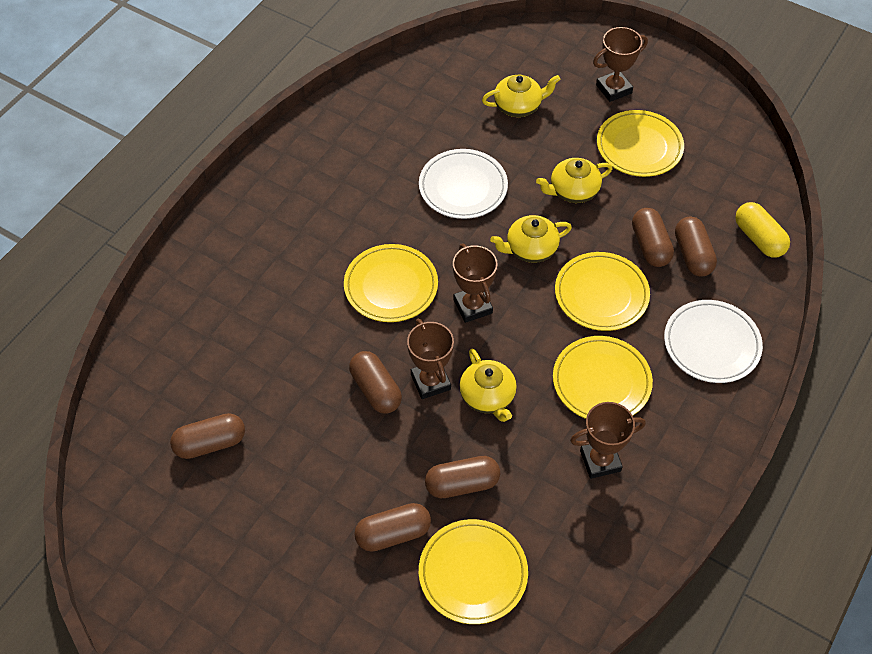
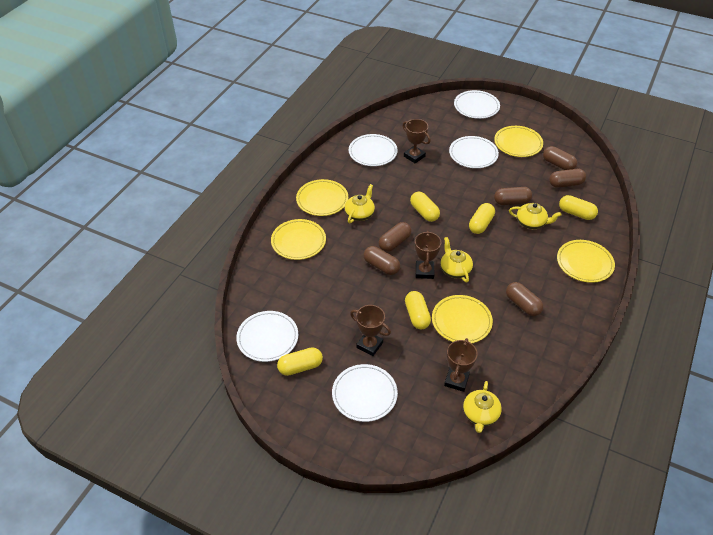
white plate: [419,149,508,219] [664,300,763,383] = 2 -> [236,311,298,362] [332,364,398,422] [349,134,397,166] [449,136,499,168] [454,90,500,119] = 5
yellow capsule: [735,202,790,258] = 1 -> [277,347,323,376] [405,291,431,329] [410,192,440,222] [469,203,495,234] [559,195,598,220] = 5

